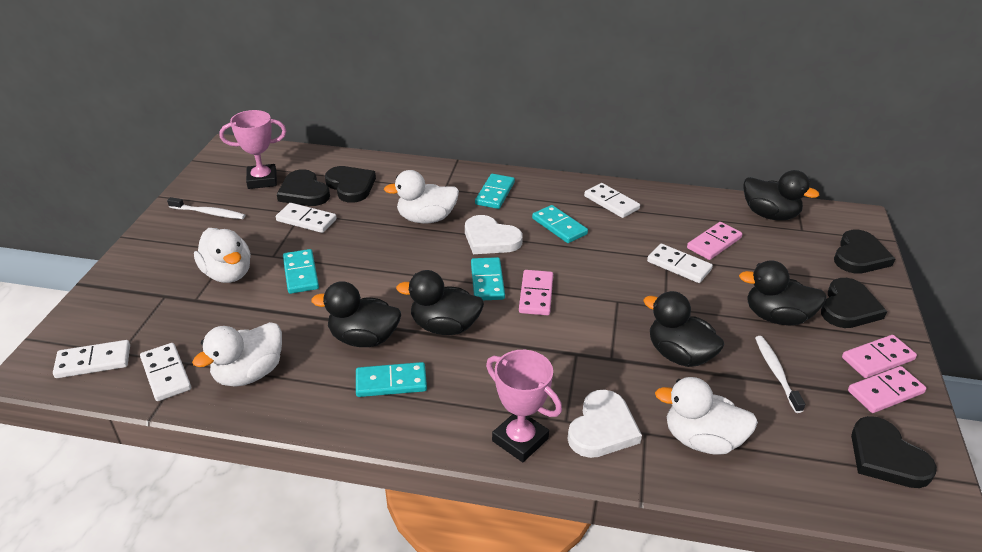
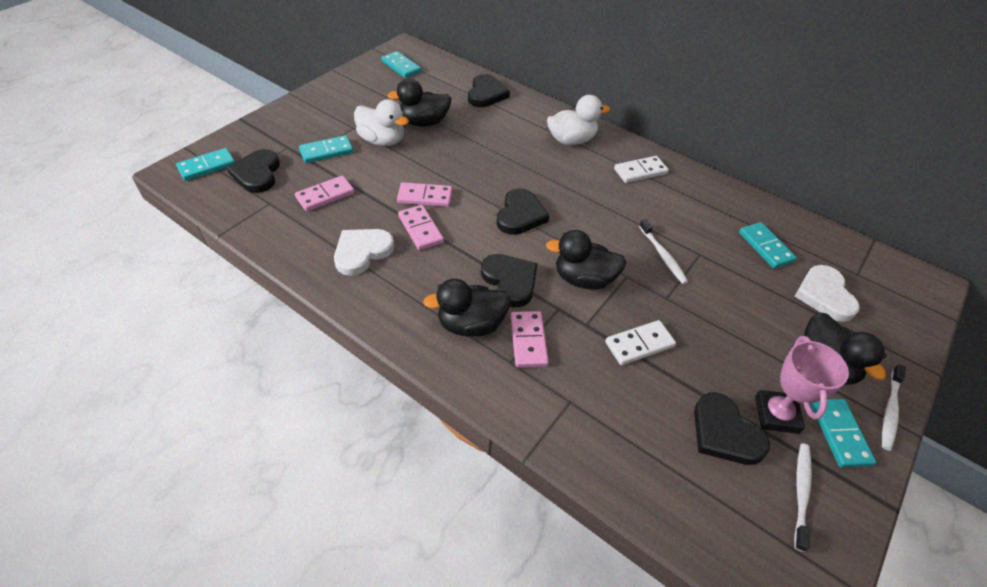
black duck: [311,281,401,347] [396,270,484,335] [643,291,724,367] [739,260,827,326] [743,170,819,220] = 5 -> [387,79,451,127] [423,279,511,337] [546,230,627,290] [804,312,887,385] = 4
pink trophy: [220,110,286,189] [486,350,562,462] = 2 -> [755,336,849,434] = 1
white domino: [53,340,130,378] [140,343,191,401] [276,203,336,233] [584,183,640,218] [647,244,713,283] = 5 -> [605,320,676,365] [614,156,669,183] = 2
white duck: [192,322,282,387] [194,228,251,283] [384,170,459,223] [655,377,758,455] = 4 -> [354,99,409,146] [547,95,610,145] = 2
white toothbrush: [167,197,245,219] [755,336,805,413] = 2 -> [639,219,688,284] [794,443,812,552] [882,364,906,451] = 3

